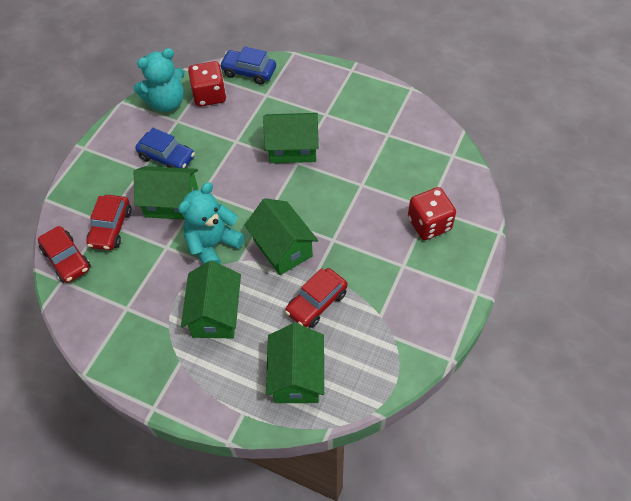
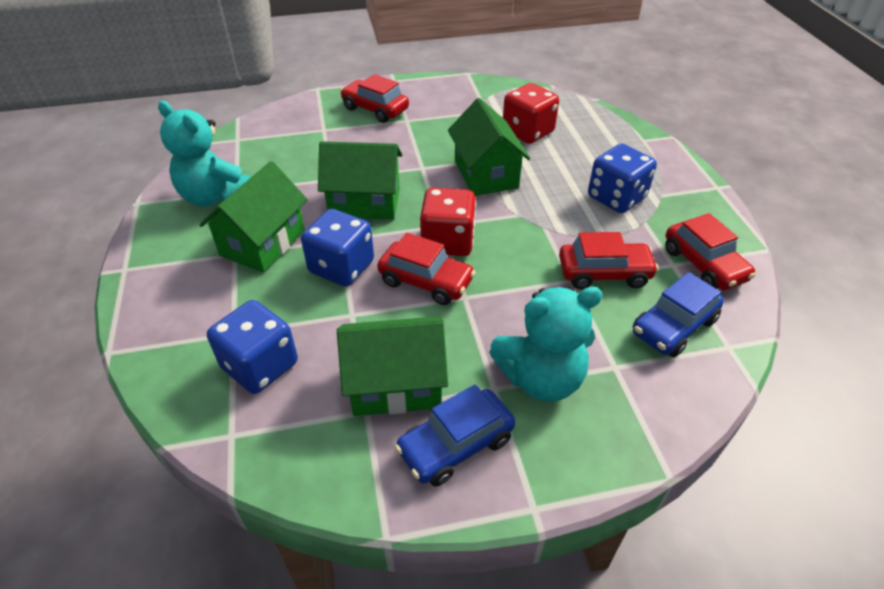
blue dice: none = 0 -> [207,300,298,394] [301,209,374,287] [588,144,657,213] = 3
green house: [134,166,199,220] [181,260,241,339] [244,198,318,275] [263,113,319,163] [266,323,324,403] = 5 -> [200,161,307,272] [318,141,402,219] [337,317,448,416] [448,98,530,196] = 4
red car: [38,226,91,283] [86,195,132,250] [285,268,348,328] = 3 -> [340,74,409,123] [377,233,476,305] [559,232,659,289] [665,213,756,290] = 4

